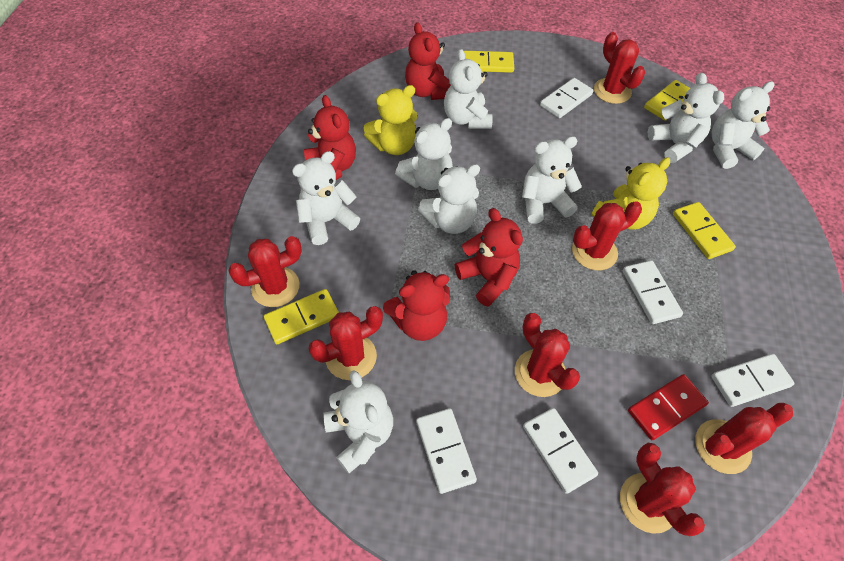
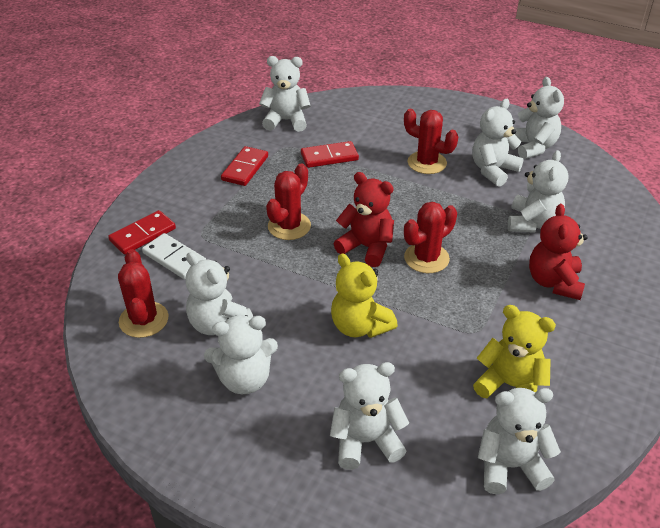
red cactus: [228,236,302,307] [308,306,383,380] [515,313,580,397] [572,201,642,270] [594,32,645,104] [620,443,705,536] [695,403,793,474] = 7 -> [118,249,168,338] [266,164,311,240] [404,109,458,174] [404,202,457,273] = 4
red domino: [628,374,709,440] = 1 -> [108,210,176,255] [221,146,268,186] [301,141,359,168] = 3
red teddy bear: [304,95,356,180] [383,270,450,341] [405,22,451,100] [455,208,523,307] = 4 -> [334,172,394,267] [529,204,588,300] = 2
white domino: [416,408,477,494] [523,408,598,494] [540,78,594,118] [623,260,683,324] [711,354,795,407] = 5 -> [142,233,206,279] = 1
yellow domino: [263,289,339,344] [464,51,514,73] [644,80,690,121] [673,202,736,259] = 4 -> none = 0

